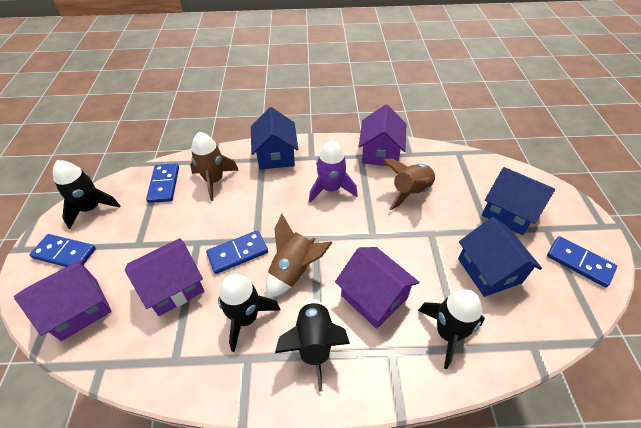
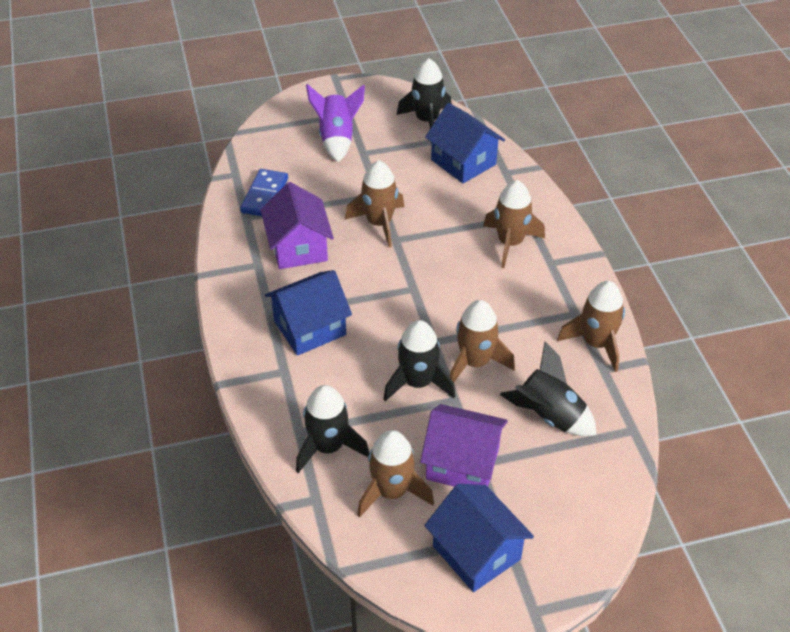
blue domino: [30,234,96,267] [146,163,179,203] [206,230,268,274] [547,236,617,287] = 4 -> [240,169,288,216] = 1
brown rocket: [190,132,239,201] [266,214,332,298] [382,159,436,210] = 3 -> [345,160,404,247] [357,430,434,518] [450,300,515,382] [483,180,545,268] [557,281,625,372] = 5
purple house: [14,258,112,341] [125,238,204,316] [335,247,419,329] [358,105,406,166] = 4 -> [261,182,334,269] [420,404,508,487] = 2

